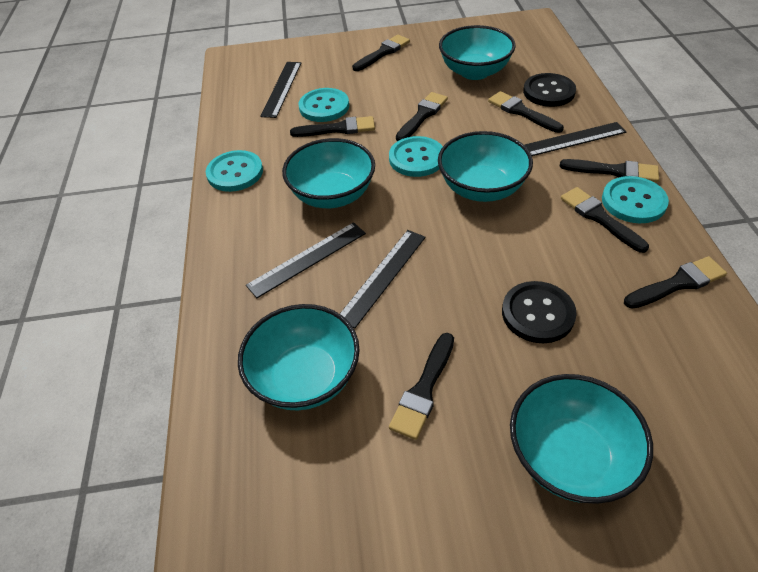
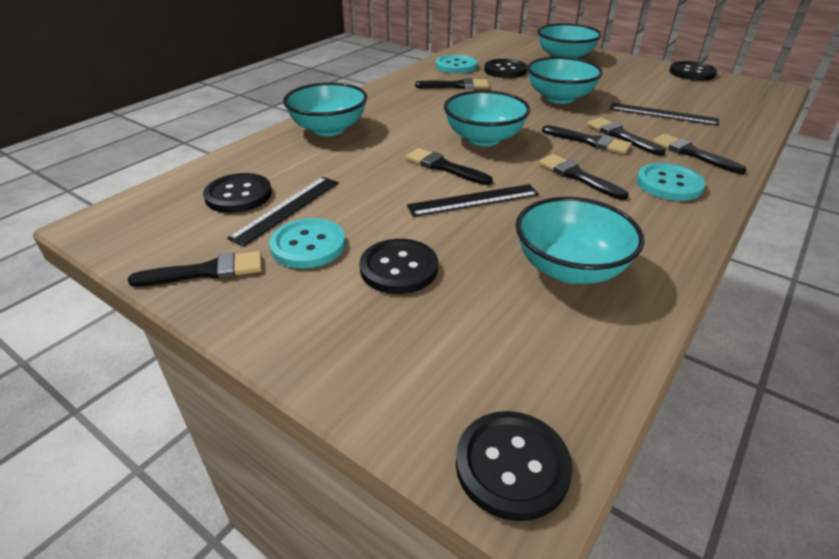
black brush: [290,116,375,137] [352,35,410,71] [389,333,454,440] [396,92,448,141] [488,91,564,133] [560,159,659,182] [561,187,649,253] [624,256,727,309] = 8 -> [128,251,262,287] [405,148,493,185] [415,78,489,89] [539,154,629,200] [542,125,632,154] [587,117,665,156] [652,134,747,174] = 7
black button: [502,281,577,343] [523,73,576,107] = 2 -> [203,173,272,213] [359,239,438,294] [456,411,573,521] [484,59,527,78] [670,61,717,81] = 5
black ruler: [246,222,366,298] [260,62,301,118] [340,230,426,328] [524,122,626,156] = 4 -> [227,177,339,246] [407,184,539,217] [610,103,719,126] = 3
turquoise button: [206,150,263,192] [299,88,349,122] [389,136,443,177] [602,176,669,223] = 4 -> [269,218,345,268] [436,55,477,73] [637,163,706,201] = 3

